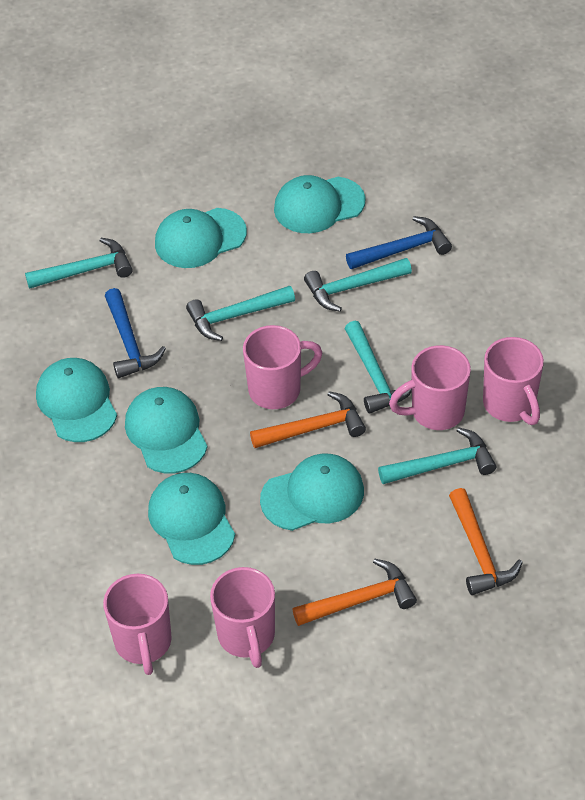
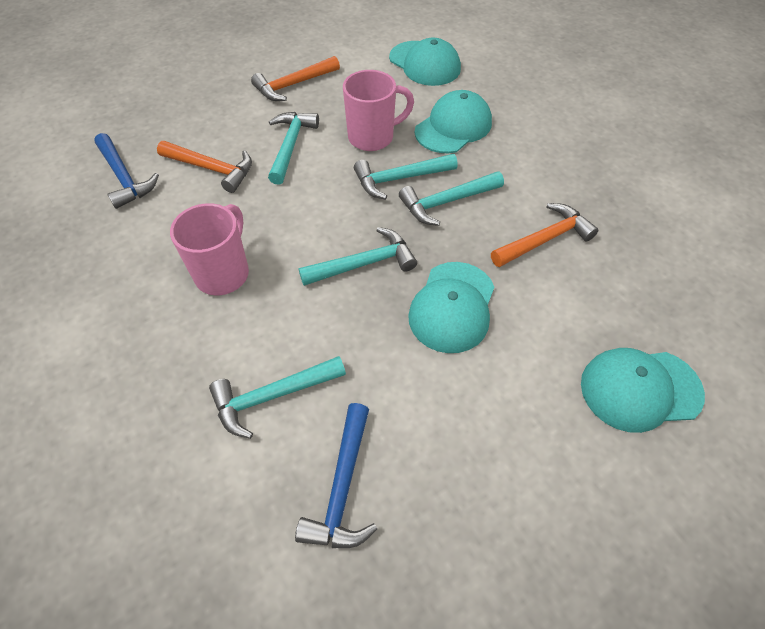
pink mug: [103,574,172,675] [210,567,275,668] [243,325,323,409] [389,345,471,430] [483,337,544,425] = 5 -> [170,203,249,295] [343,70,414,151] = 2
turquoise cap: [36,358,117,442] [125,387,207,473] [148,473,235,565] [155,208,247,268] [260,454,364,531] [274,175,365,233] = 6 -> [389,37,461,86] [408,262,494,353] [415,90,492,153] [581,348,705,433] = 4

